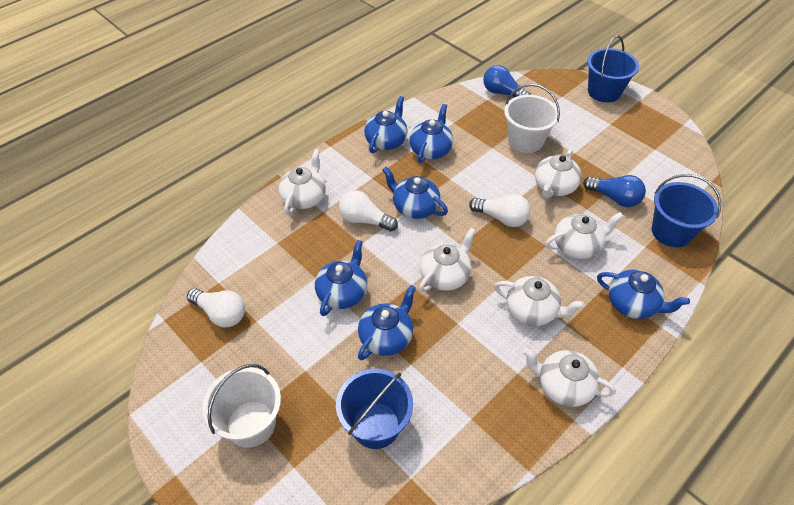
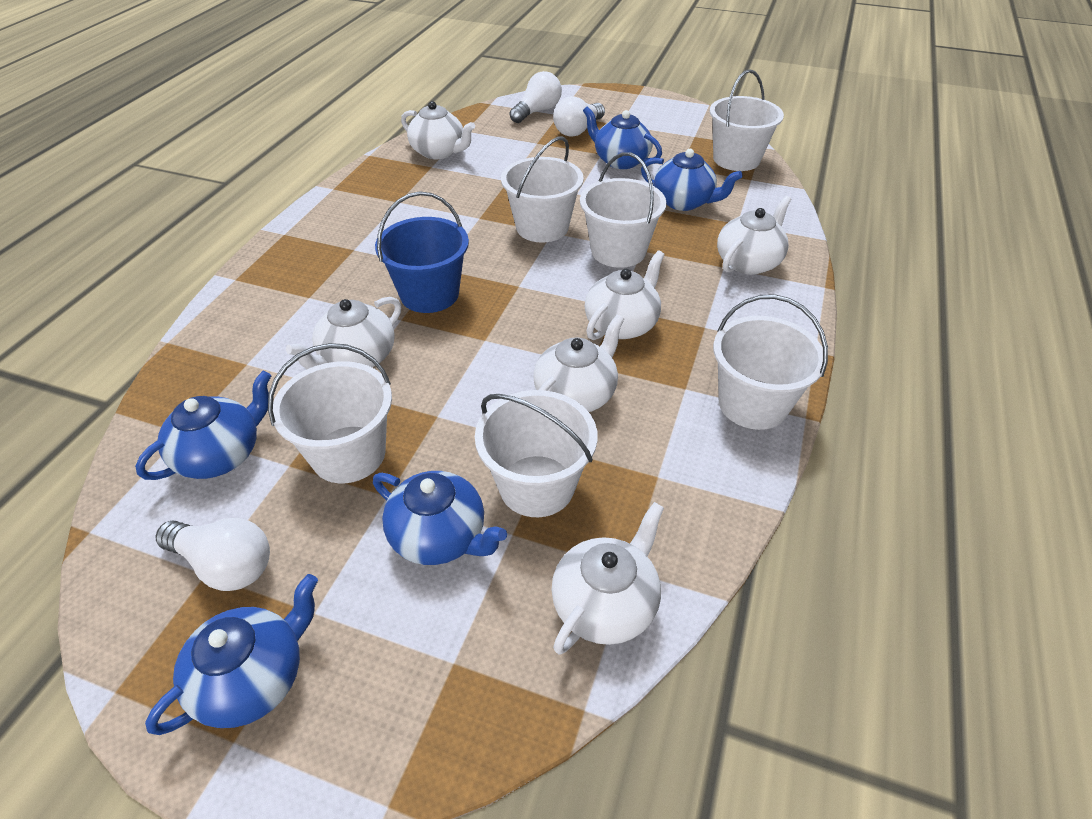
blue bucket: [336,369,413,449] [587,35,639,103] [652,174,721,247] = 3 -> [375,191,469,313] = 1
blue light bulb: [483,65,531,97] [583,175,646,207] = 2 -> none = 0
blue teapot: [315,240,367,316] [358,285,416,360] [364,96,408,153] [383,167,448,219] [409,104,453,163] [597,269,690,319] = 6 -> [135,371,271,480] [145,574,318,735] [373,471,507,565] [583,106,662,169] [641,149,743,211] = 5
white bucket: [202,364,281,448] [504,84,560,153] = 2 -> [268,343,392,483] [475,390,598,517] [501,137,584,243] [580,152,666,268] [710,69,784,171] [713,294,828,430] = 6

